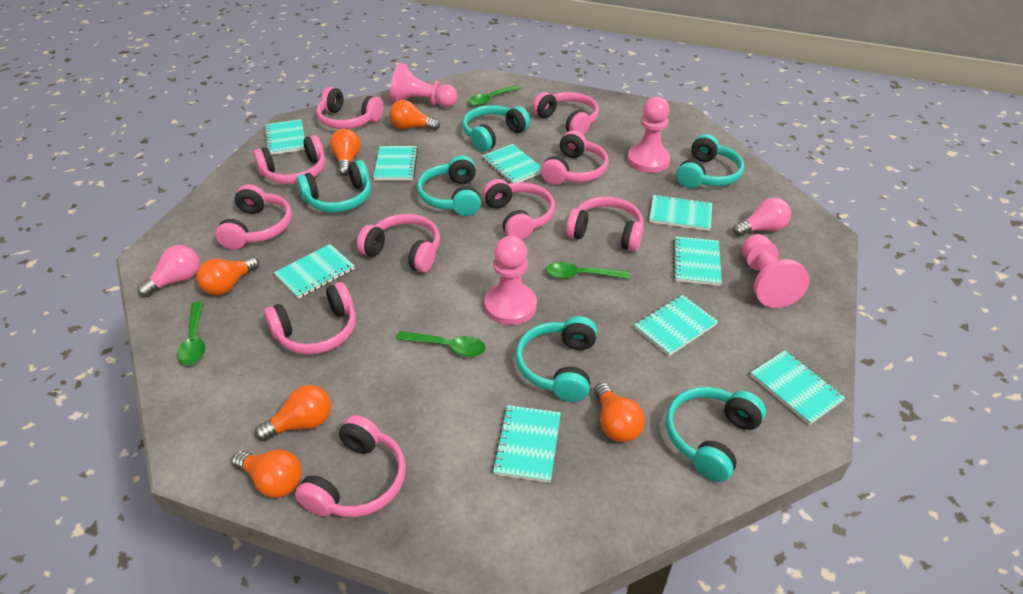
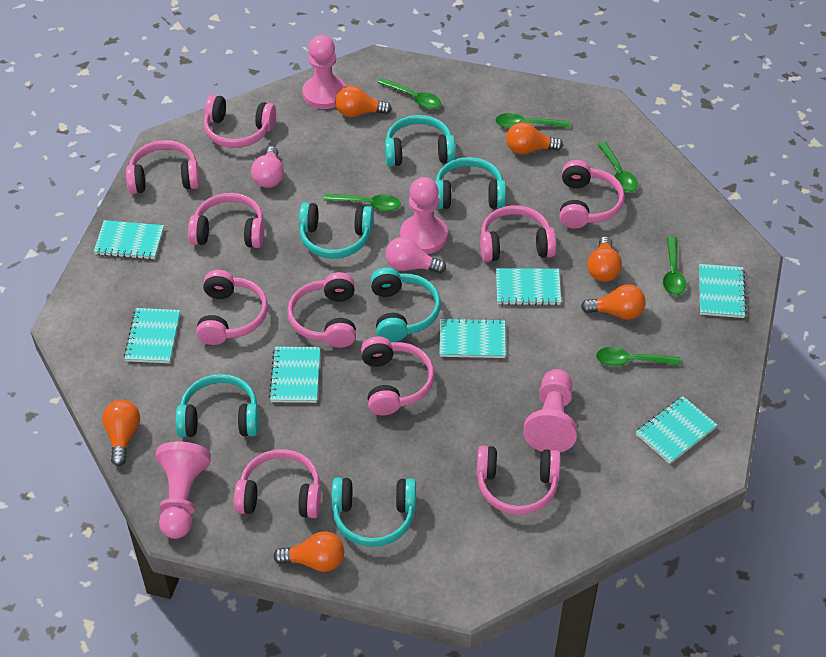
green spoon: [177,301,205,365] [396,331,486,357] [468,85,521,106] [546,262,630,279] = 4 -> [324,193,401,211] [378,78,441,109] [495,113,569,128] [596,347,681,366] [597,142,638,192] [663,237,686,296] = 6
turquoise notebook: [264,119,305,155] [274,244,354,299] [373,146,418,181] [482,144,541,183] [492,405,561,483] [634,295,718,356] [649,195,712,231] [673,236,722,286] [750,350,845,425] = 9 -> [94,220,164,260] [124,308,180,363] [269,347,320,403] [439,318,506,358] [496,268,561,305] [636,396,717,464] [699,264,747,318] = 7

